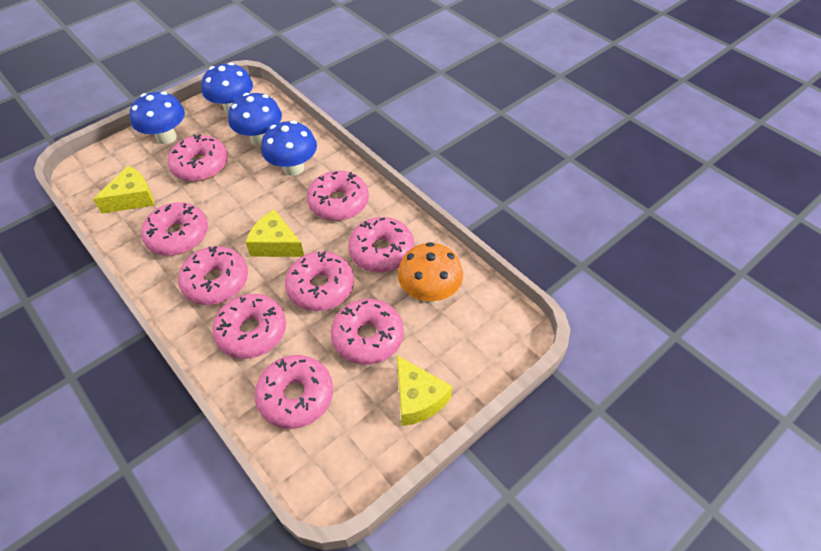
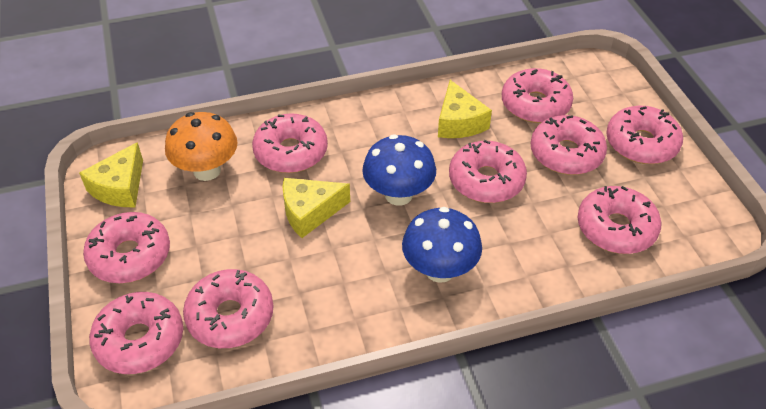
blue mushroom: [130,92,185,144] [201,63,253,114] [228,93,282,146] [261,121,317,176] = 4 -> [362,134,436,206] [402,207,482,283] = 2

